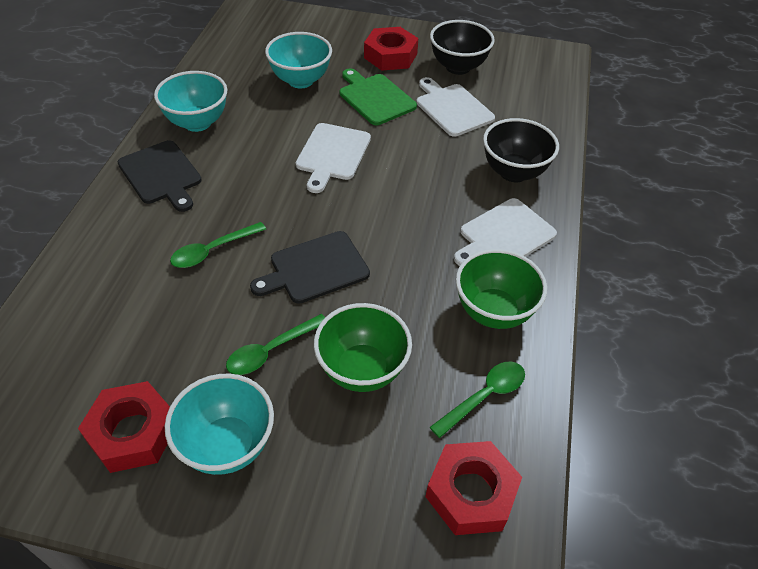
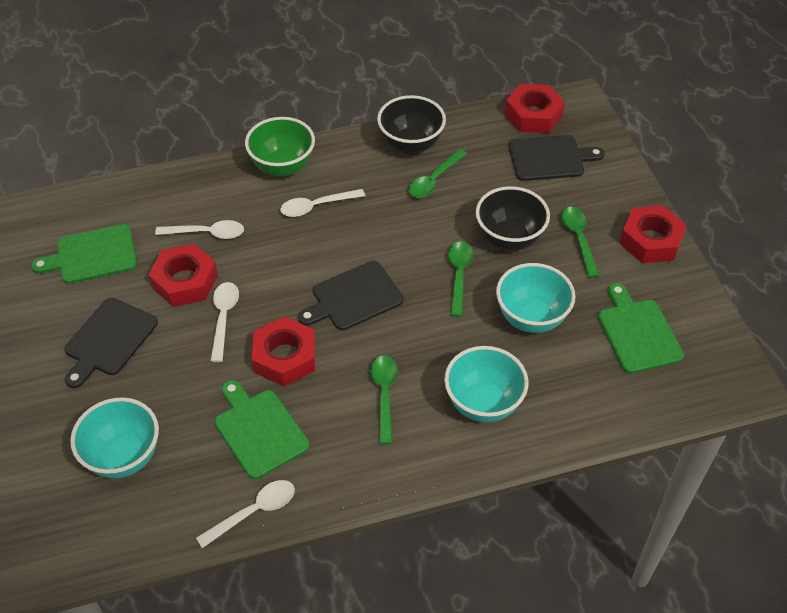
black cutting board: [118,140,202,212] [250,231,370,304] = 2 -> [64,298,158,388] [298,261,404,330] [509,135,605,181] = 3
green bowl: [314,303,412,392] [456,249,547,329] = 2 -> [245,117,315,177] = 1
green cutting board: [340,69,417,125] = 1 -> [31,224,137,284] [215,380,310,479] [598,283,684,373] = 3
green spoon: [170,222,266,268] [226,314,325,375] [430,362,525,438] = 3 -> [370,355,398,444] [409,149,467,198] [448,241,473,317] [561,207,599,278] = 4
red nut: [78,381,170,473] [364,27,418,71] [425,441,522,535] = 3 -> [148,244,218,307] [252,316,316,386] [505,84,565,133] [620,205,686,263] = 4
white cutting board: [296,123,371,193] [416,77,495,137] [454,198,557,266] = 3 -> none = 0
white spoon: none = 0 -> [155,220,244,239] [196,480,295,548] [211,282,239,362] [280,189,365,217] = 4

